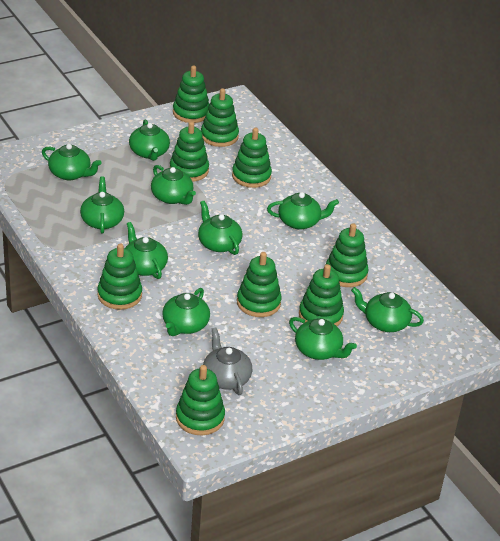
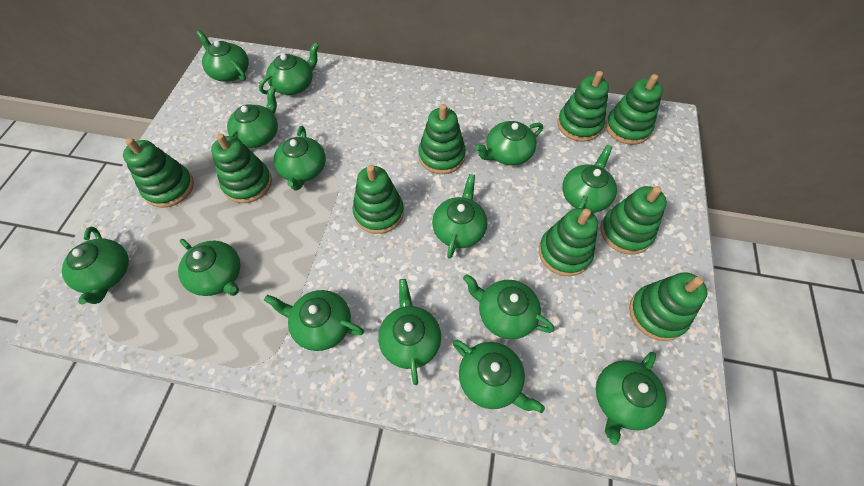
green teapot: [42,144,102,180] [80,177,124,234] [125,222,168,279] [129,119,170,161] [151,165,196,205] [162,288,210,336] [198,201,242,255] [267,192,339,229] [289,317,357,360] [351,287,424,332] = 10 -> [62,226,129,304] [178,239,240,296] [196,30,249,82] [227,86,278,148] [259,43,319,95] [264,290,364,351] [274,126,326,190] [378,279,441,385] [432,174,487,259] [453,340,545,413] [463,274,554,339] [475,121,543,165] [562,145,617,212] [596,352,667,445] = 14
grey teapot: [203,328,252,395] = 1 -> none = 0

